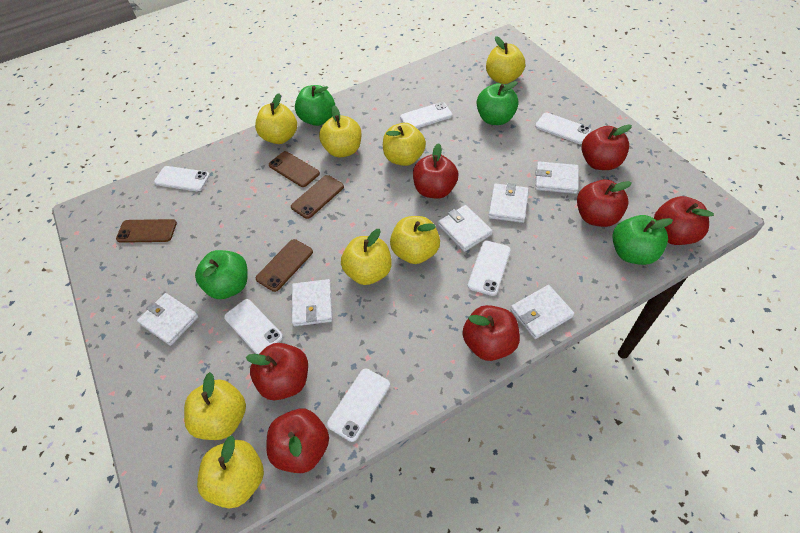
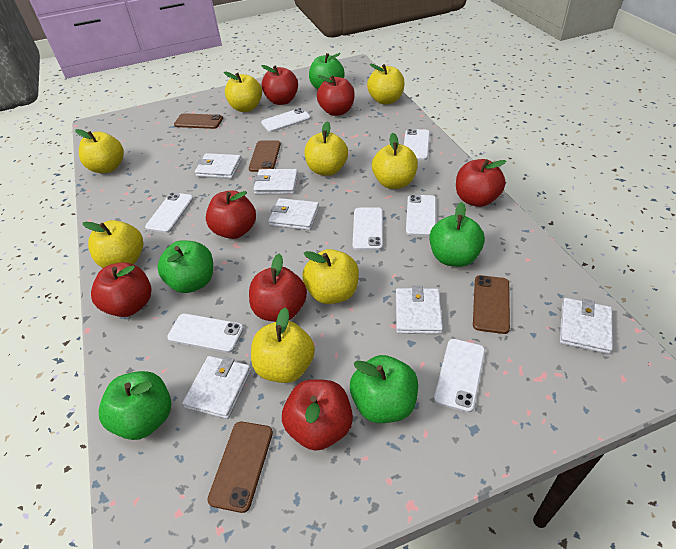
green apple: [195,250,248,299] [295,85,335,126] [477,81,519,125] [612,215,673,265] = 4 -> [99,371,171,440] [157,240,213,293] [309,53,345,89] [350,355,418,423] [429,202,485,267] = 5
white phone: [154,166,210,191] [224,299,283,354] [327,368,390,442] [400,102,452,128] [468,241,511,296] [535,113,591,144] = 6 -> [145,192,194,233] [167,313,244,353] [261,108,311,132] [353,207,383,250] [404,129,430,160] [406,195,436,236] [434,339,485,413] = 7

